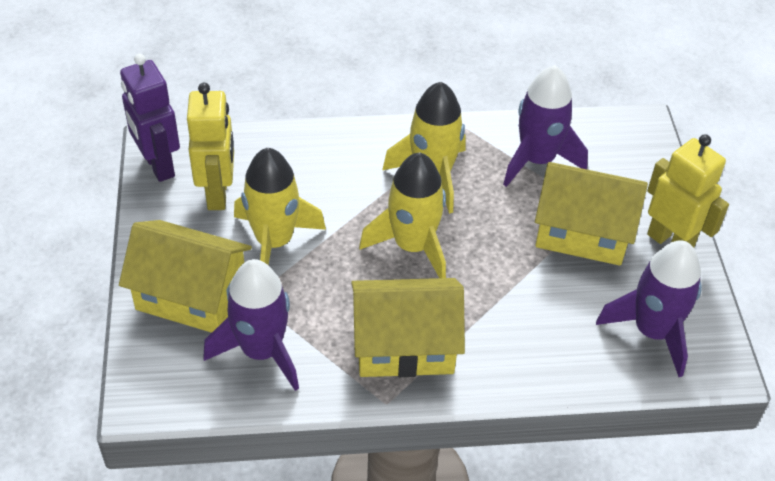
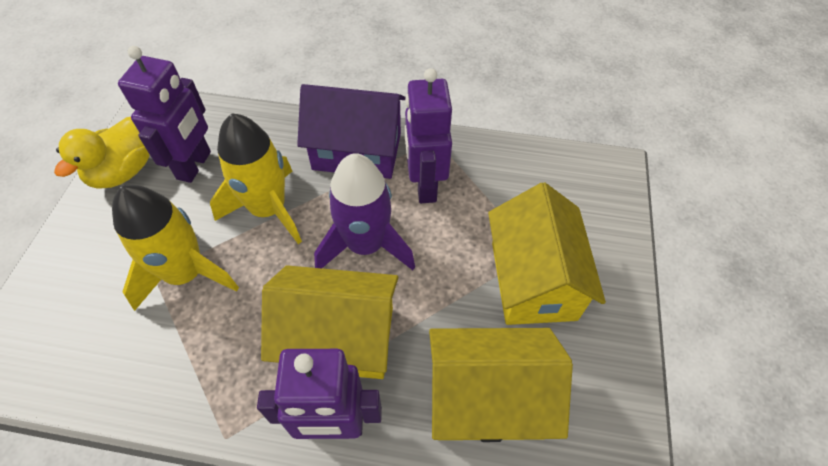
purple house: none = 0 -> [297,84,406,179] = 1
purple robot: [120,54,180,182] = 1 -> [118,46,211,183] [257,349,382,439] [405,68,452,203] = 3
purple rocket: [203,259,299,391] [503,65,588,187] [596,240,702,377] = 3 -> [314,153,415,270] = 1
yellow duck: none = 0 -> [54,117,150,189] = 1
yellow robot: [187,83,234,210] [647,134,729,248] = 2 -> none = 0
yellow rocket: [234,148,326,265] [359,152,446,278] [382,82,466,214] = 3 -> [112,185,239,311] [210,114,302,244] = 2

